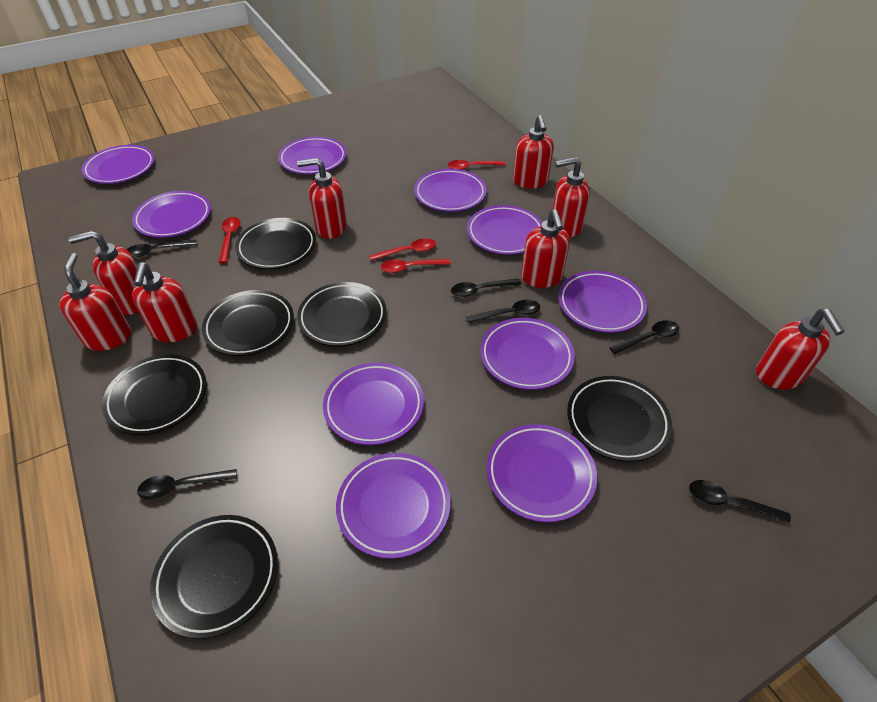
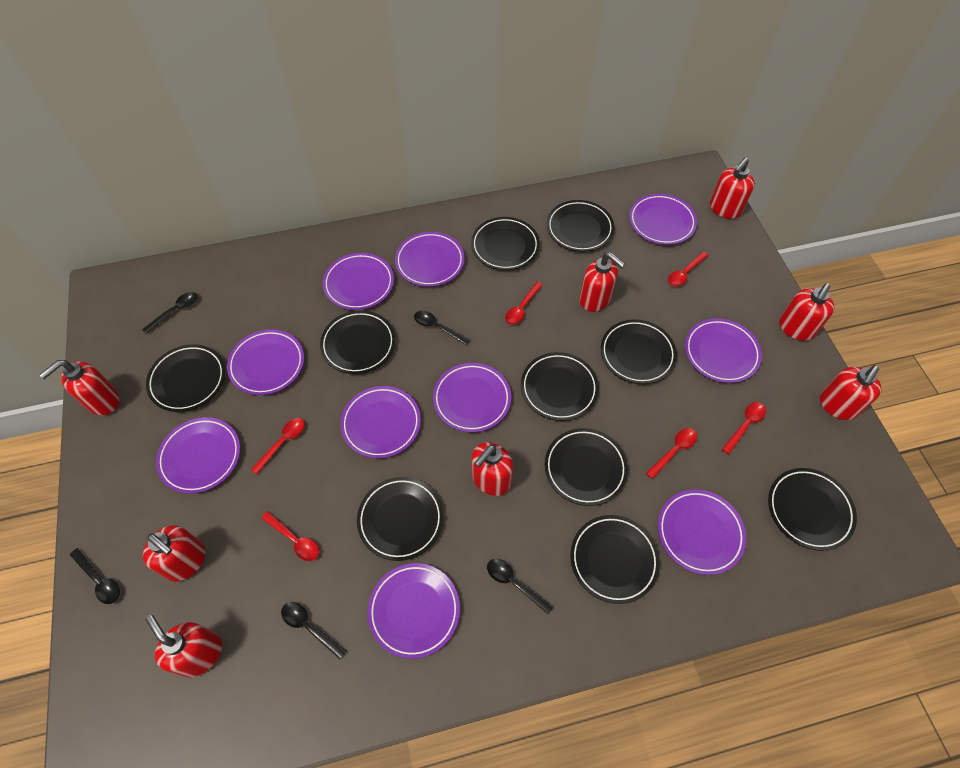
black plate: [102,354,207,435] [150,515,278,639] [202,290,294,356] [235,218,316,269] [297,282,387,347] [567,376,672,462] = 6 -> [146,344,225,412] [320,311,395,374] [357,477,443,561] [471,217,540,270] [521,352,599,421] [545,428,628,506] [547,200,614,252] [570,515,660,604] [601,319,677,384] [768,468,857,551] = 10
black spoon: [126,240,197,257] [137,469,237,499] [451,278,521,297] [466,300,540,323] [609,320,679,354] [689,480,791,524] = 6 -> [70,548,120,604] [142,292,197,334] [281,602,347,659] [414,311,470,345] [487,559,554,615] = 5
red spoon: [219,217,240,263] [369,238,436,261] [381,259,451,273] [447,160,506,170] = 4 -> [251,418,305,474] [261,511,319,561] [505,282,543,325] [646,428,697,479] [668,251,709,287] [722,402,766,454] = 6

